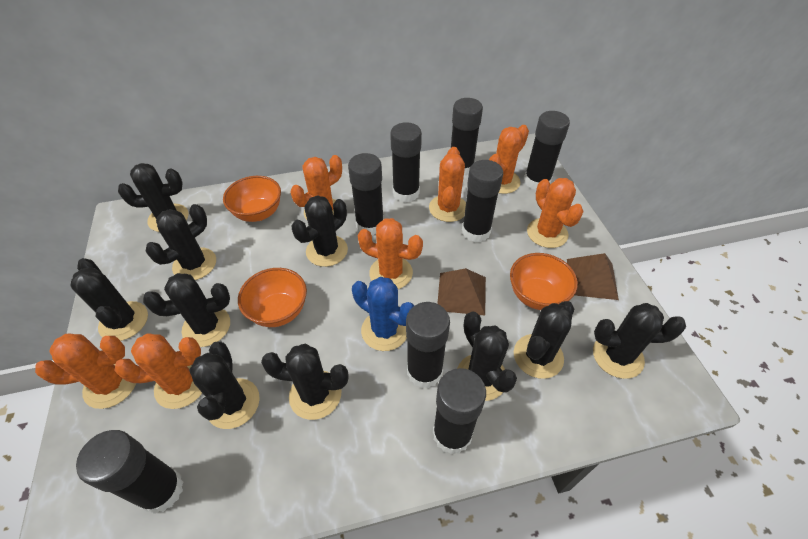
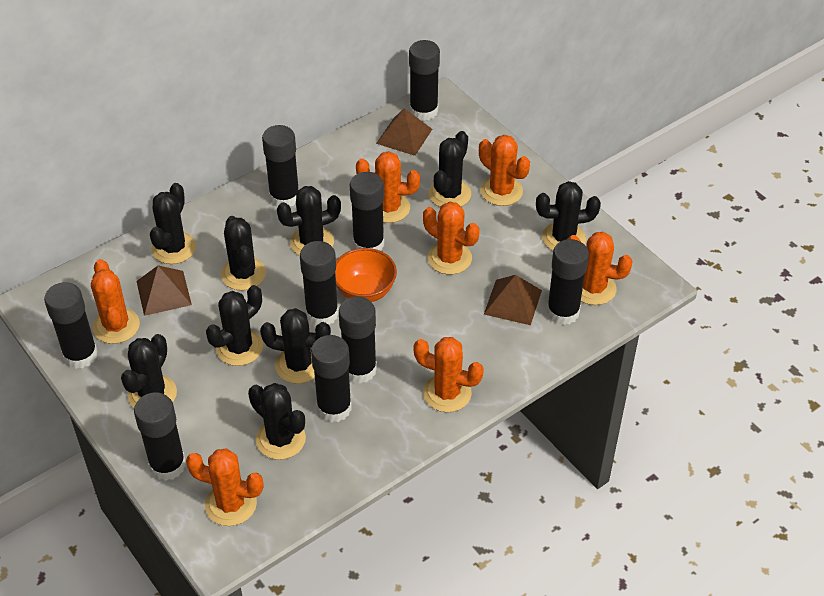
black cactus: [71,258,148,341] [118,163,189,232] [143,273,230,347] [146,204,216,280] [189,342,260,429] [261,343,348,420] [291,195,348,267] [457,312,517,401] [514,301,574,379] [593,303,686,379] = 10 -> [121,334,177,408] [150,183,196,264] [206,285,263,366] [221,216,266,290] [248,383,306,460] [260,308,331,384] [277,186,341,256] [429,131,471,207] [536,181,601,251] = 9
black glue stick: [76,430,184,514] [348,153,384,235] [390,122,422,203] [406,302,450,388] [433,368,486,454] [451,98,483,175] [462,160,503,242] [524,111,570,190] = 8 -> [44,282,98,369] [134,392,186,481] [262,125,299,207] [300,241,339,326] [311,335,352,423] [339,297,377,383] [350,172,384,251] [409,40,440,121] [547,239,589,325] = 9
blue cactus: [352,277,415,351] = 1 -> none = 0
brown pyramid: [437,268,486,315] [567,253,619,300] = 2 -> [136,265,192,316] [376,108,432,156] [484,275,542,325] = 3
orange bowl: [223,176,281,222] [238,268,307,327] [510,253,578,310] = 3 -> [335,248,397,302] = 1

